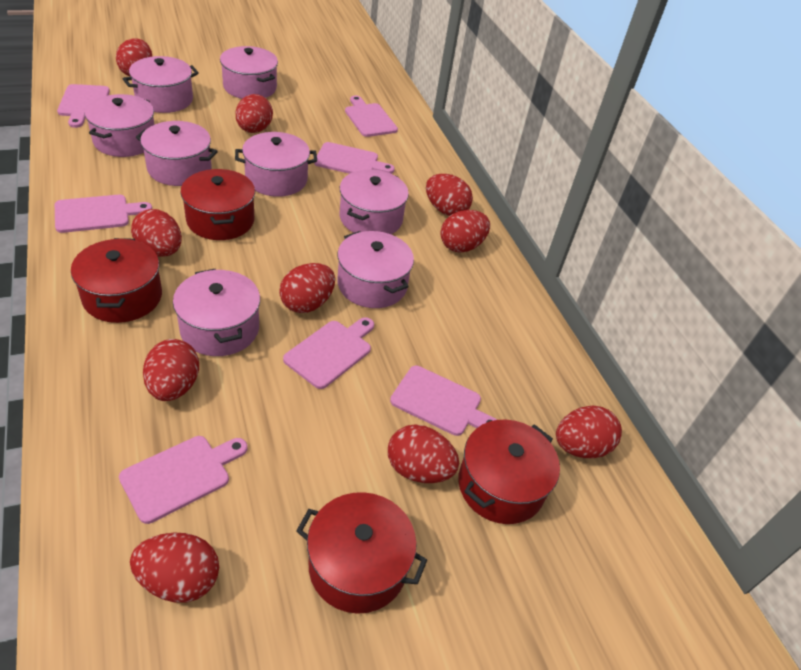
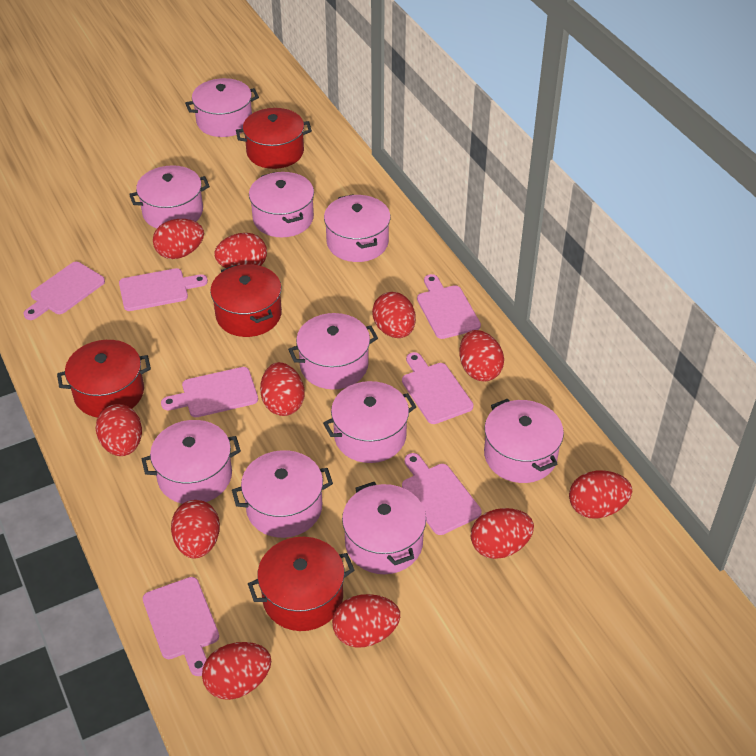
pink pot: [84,94,155,157] [123,56,199,113] [136,121,218,186] [173,269,260,356] [220,46,278,99] [235,132,317,197] [337,231,414,308] [340,169,409,234] = 8 -> [129,165,210,229] [142,420,241,504] [185,78,259,137] [232,450,333,538] [249,172,314,237] [288,313,378,389] [323,381,417,463] [324,194,391,262] [342,482,426,574] [484,399,564,483] = 10
red egg: [116,38,152,77] [130,533,219,603] [131,209,182,257] [143,339,199,401] [236,94,273,133] [279,263,335,313] [388,424,459,483] [426,174,473,216] [440,210,490,253] [556,406,622,458] = 10 -> [96,404,142,456] [153,219,204,259] [171,500,220,559] [202,642,271,700] [214,233,267,268] [260,362,305,416] [332,594,400,647] [372,292,416,338] [459,330,504,381] [471,508,534,559] [569,471,632,519] = 11

